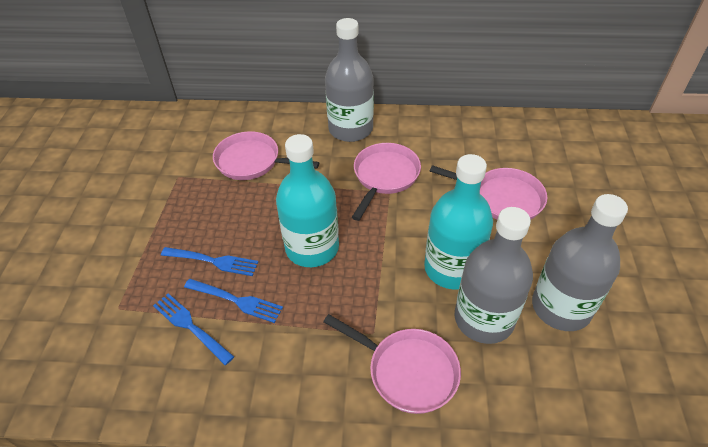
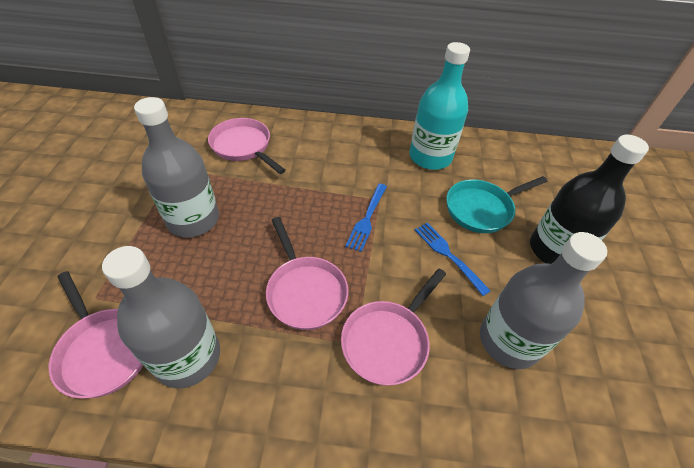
black bottle: none = 0 -> [530,135,649,264] = 1
blue fork: [153,293,234,365] [161,247,258,276] [184,279,283,323] = 3 -> [345,184,387,252] [415,223,491,296] = 2
turquoise bottle: [276,134,339,267] [424,154,493,289] = 2 -> [409,42,470,170] = 1
turquoise pan: none = 0 -> [446,176,547,233] = 1

